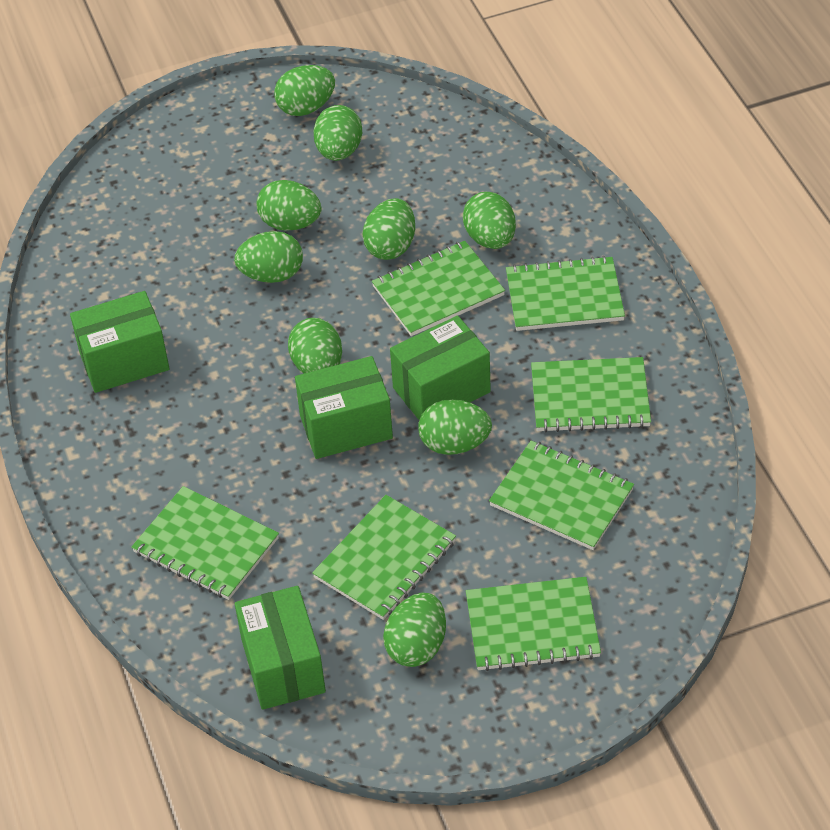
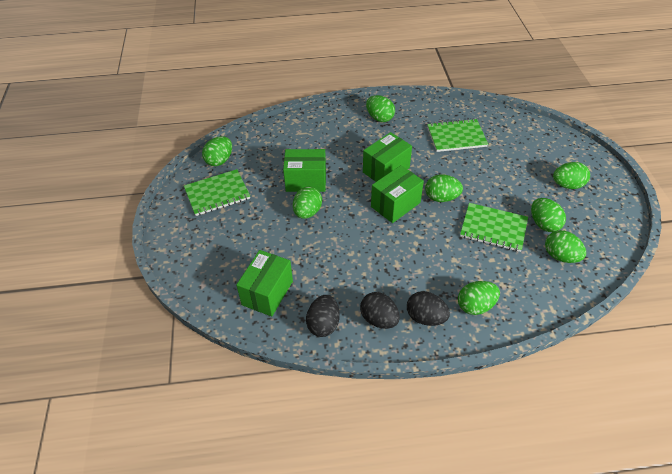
black egg: none = 0 -> [306,295,340,337] [360,292,400,329] [407,291,450,326] = 3
green egg: [234,231,303,283] [257,180,321,231] [274,65,335,116] [288,318,342,373] [313,105,362,161] [362,198,415,260] [383,593,446,667] [418,399,492,455] [463,192,516,249] = 9 -> [202,136,232,166] [293,186,322,219] [366,95,395,122] [425,175,463,202] [458,281,500,315] [531,198,566,232] [545,230,586,263] [553,162,590,189] = 8
green notebook: [131,486,279,600] [312,495,456,620] [372,241,505,336] [466,577,601,671] [489,441,634,550] [506,256,625,331] [531,357,651,432] = 7 -> [184,169,250,216] [427,119,488,152] [460,203,528,252] = 3

